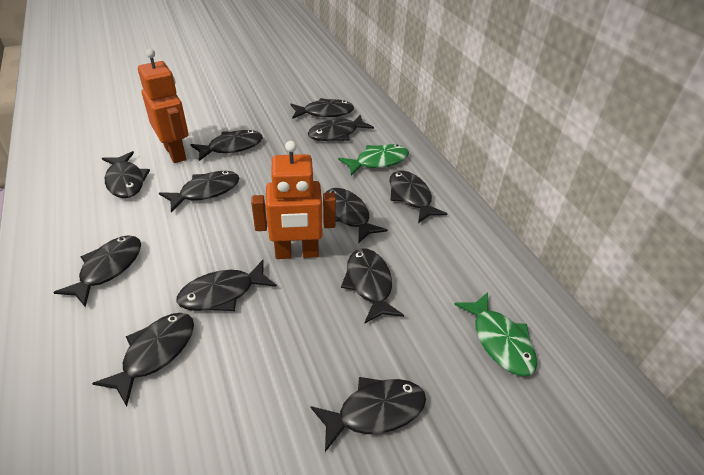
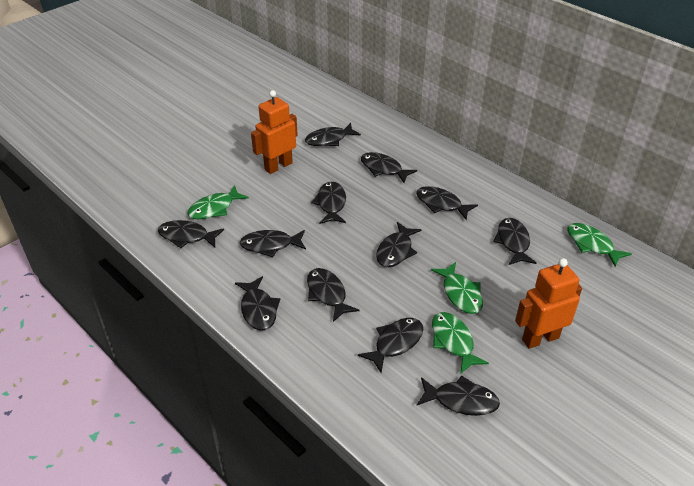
green fish: [338,144,409,176] [454,292,537,376] = 2 -> [187,185,249,219] [431,262,483,314] [432,312,489,373] [567,223,632,267] = 4

